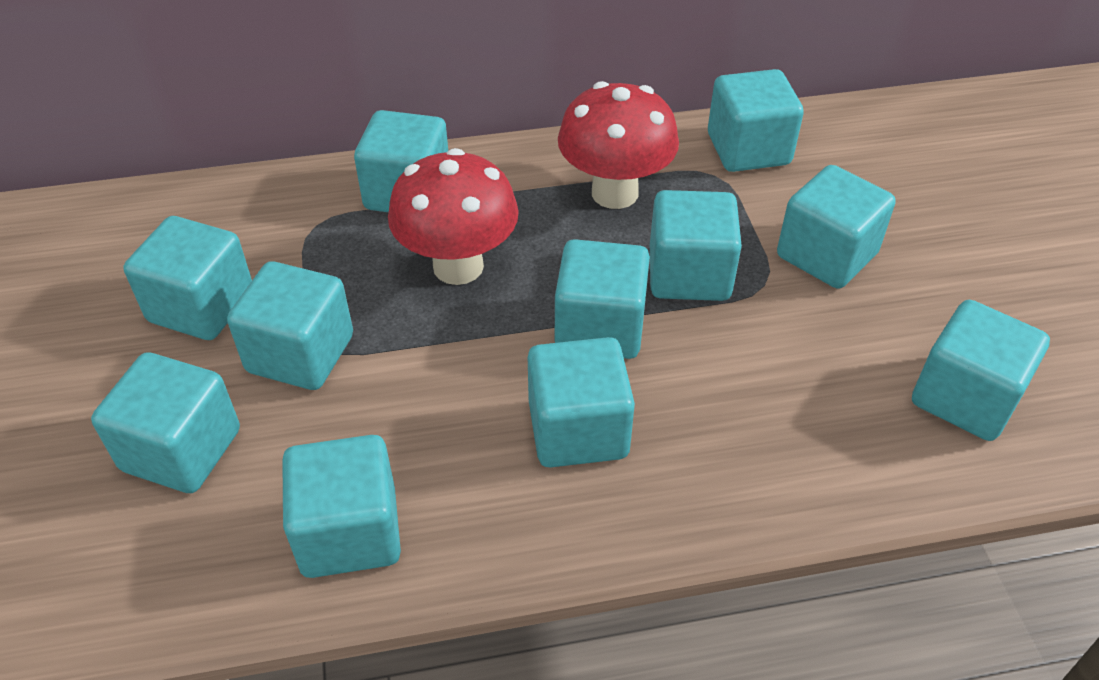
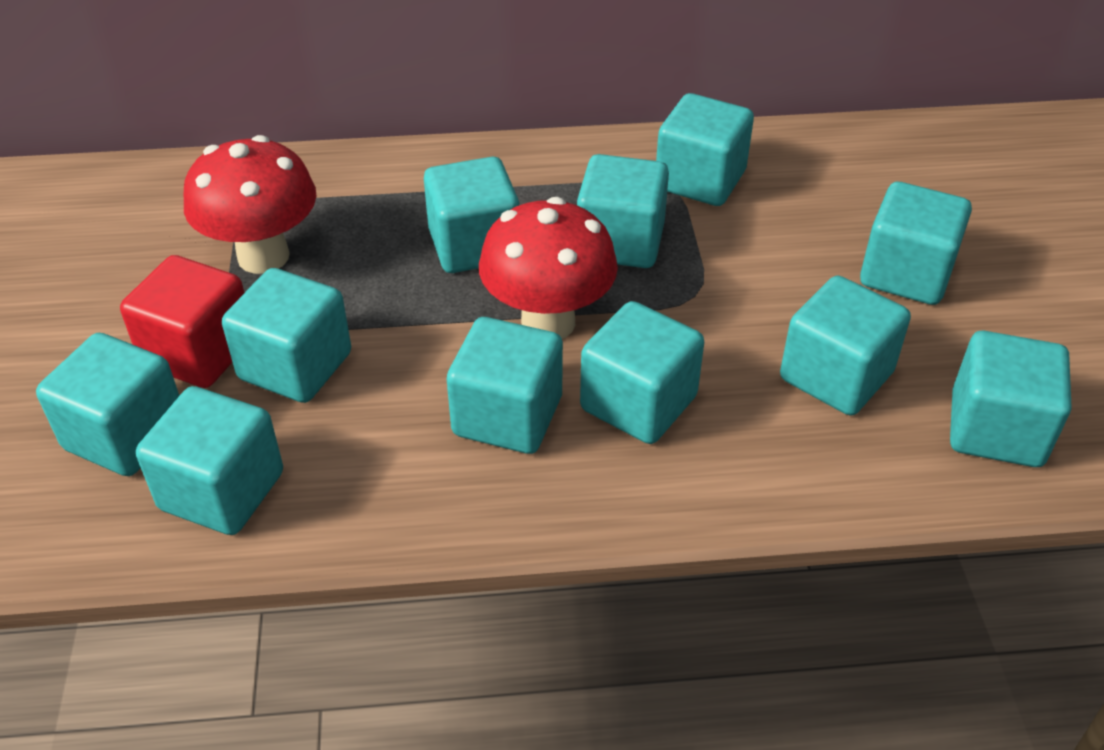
red cube: none = 0 -> [120,255,244,388] = 1

